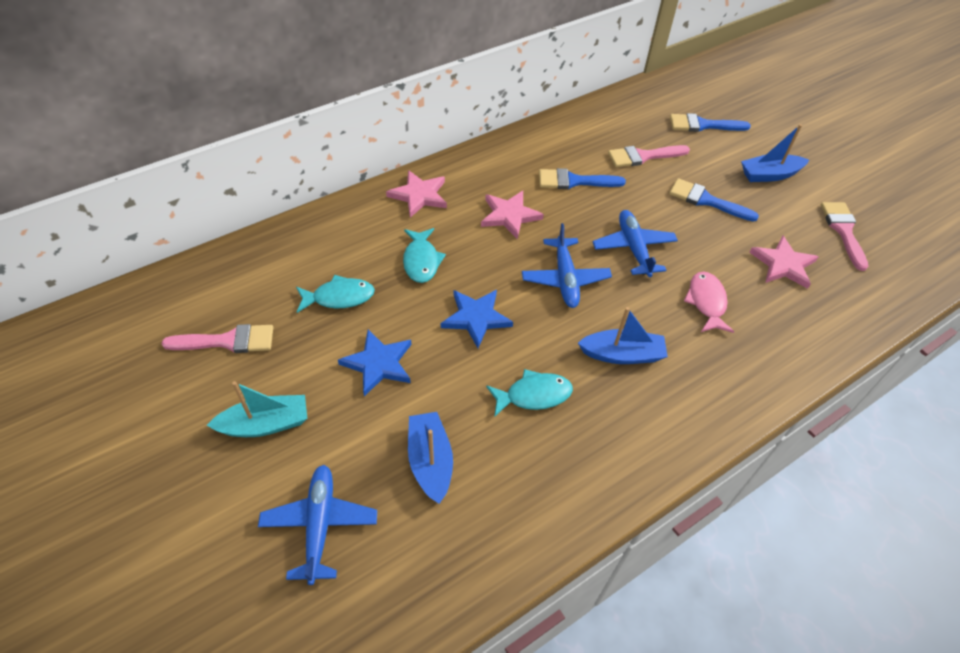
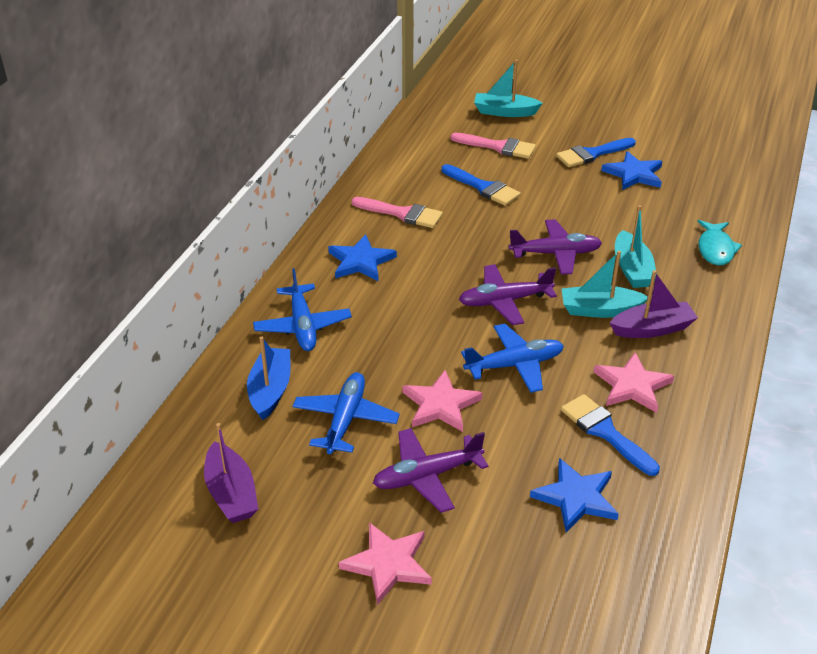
blue boat: [408,412,453,504] [578,307,668,364] [741,124,809,182] = 3 -> [247,336,291,420] = 1
blue star: [338,329,412,396] [441,290,513,348] = 2 -> [328,234,397,281] [530,458,619,532] [601,151,662,190] = 3
pink brush: [162,324,273,353] [608,145,690,167] [821,202,868,271] = 3 -> [352,197,443,228] [450,133,536,159] = 2
pink fish: [684,271,734,333] = 1 -> none = 0
purple boat: none = 0 -> [204,423,258,523] [610,270,698,338] = 2
purple plane: none = 0 -> [373,428,489,513] [459,264,557,325] [508,220,602,275] = 3
turquoise boat: [207,381,307,437] = 1 -> [474,60,543,117] [562,251,648,318] [615,205,657,288] = 3
turquoise fish: [296,275,375,313] [403,228,446,283] [486,369,573,417] = 3 -> [697,220,742,265] = 1

